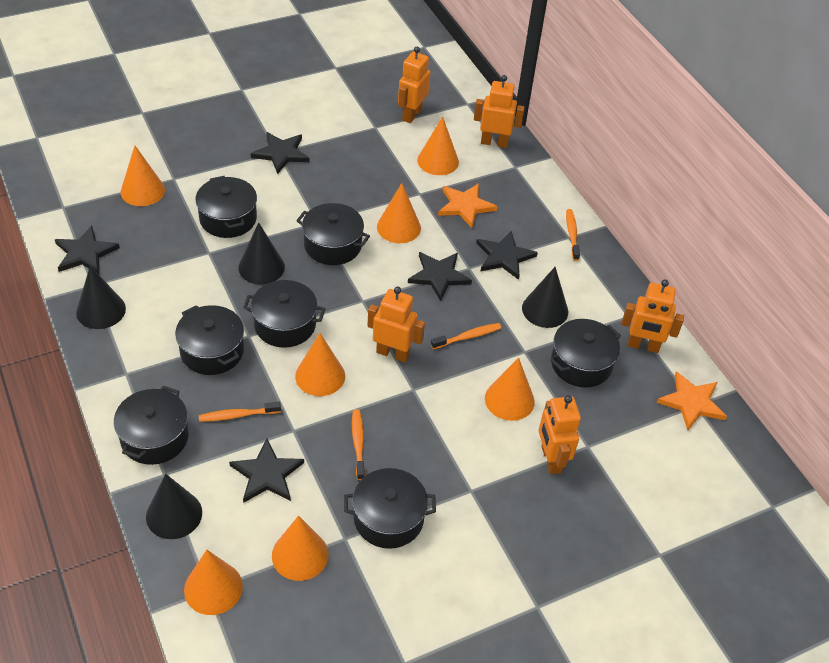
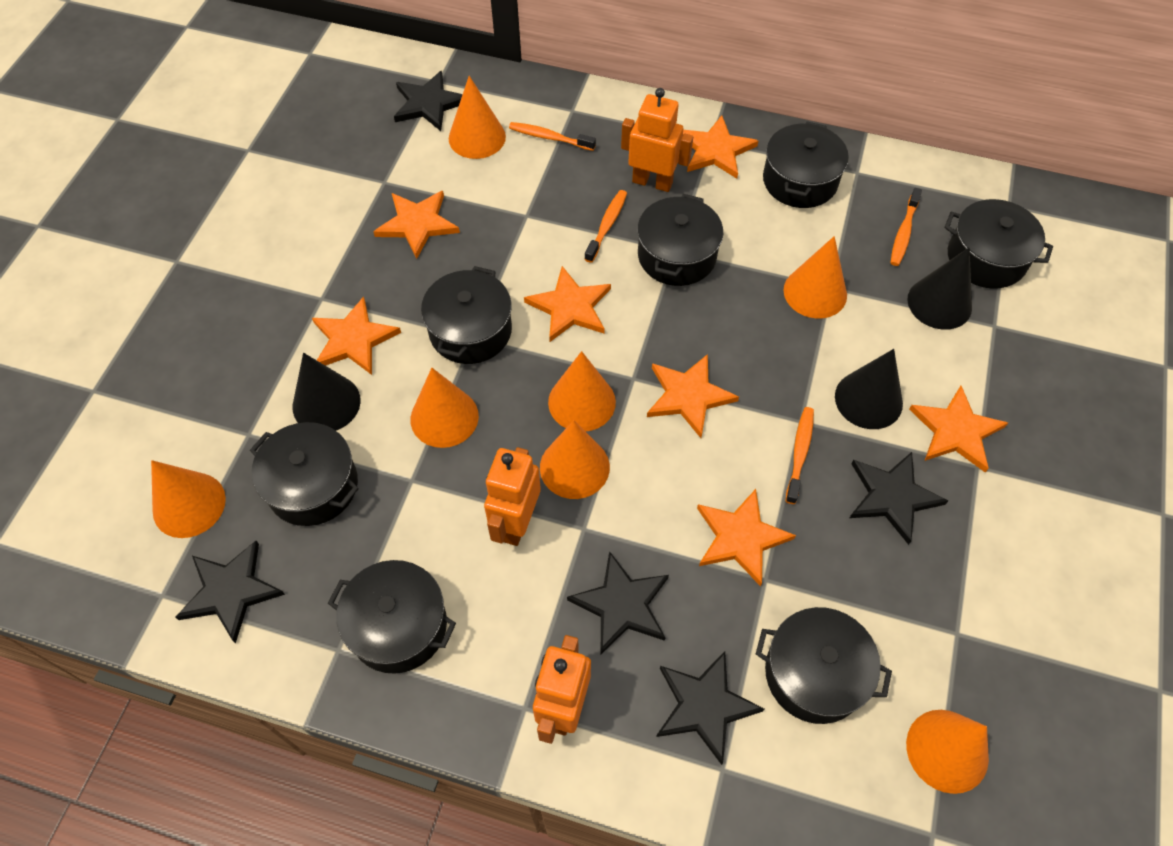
black cone: [76,266,126,329] [146,474,202,539] [238,222,285,284] [522,267,568,328] = 4 -> [293,353,361,431] [835,349,903,429] [907,248,972,330] = 3
orange robot: [367,287,425,363] [398,47,431,123] [474,75,525,148] [538,395,581,474] [622,280,684,353] = 5 -> [484,447,541,546] [533,635,591,744] [621,88,693,192] = 3
orange star: [438,183,498,228] [656,372,727,430] = 2 -> [312,296,401,375] [373,191,460,259] [524,266,611,342] [647,354,739,438] [683,115,758,179] [697,489,796,586] [909,386,1008,472] = 7

